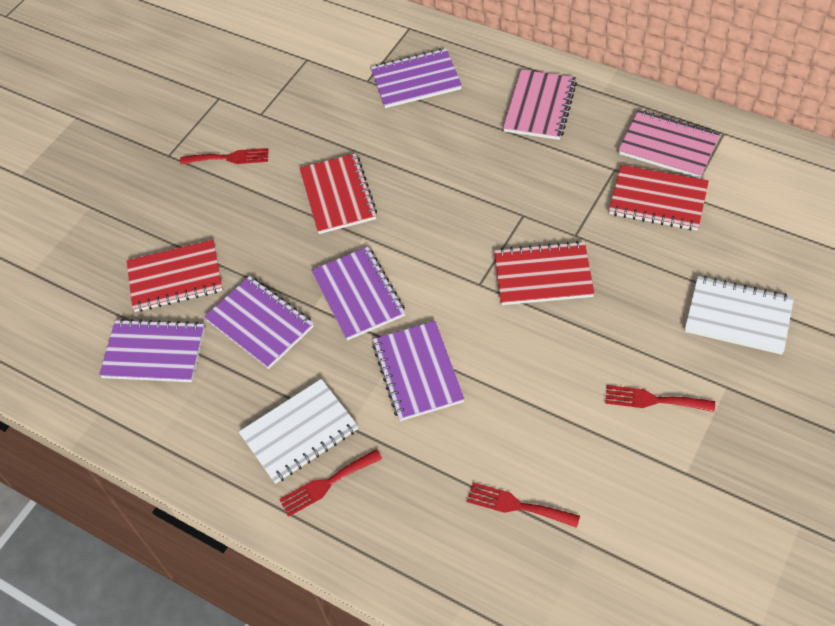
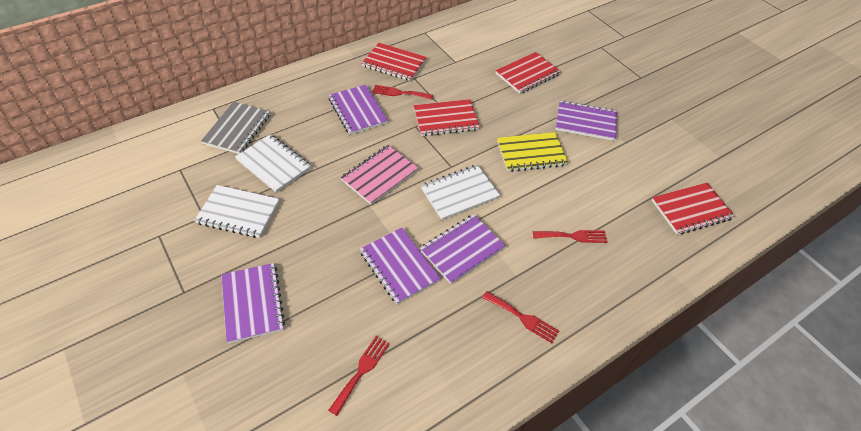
grey notebook: none = 0 -> [201,102,270,154] = 1
pink notebook: [503,70,577,140] [618,110,720,178] = 2 -> [341,145,418,205] = 1
white notebook: [239,379,358,484] [685,276,794,355] = 2 -> [194,185,279,238] [235,134,311,193] [421,165,500,220] = 3
yellow notebook: none = 0 -> [497,132,568,172] = 1

